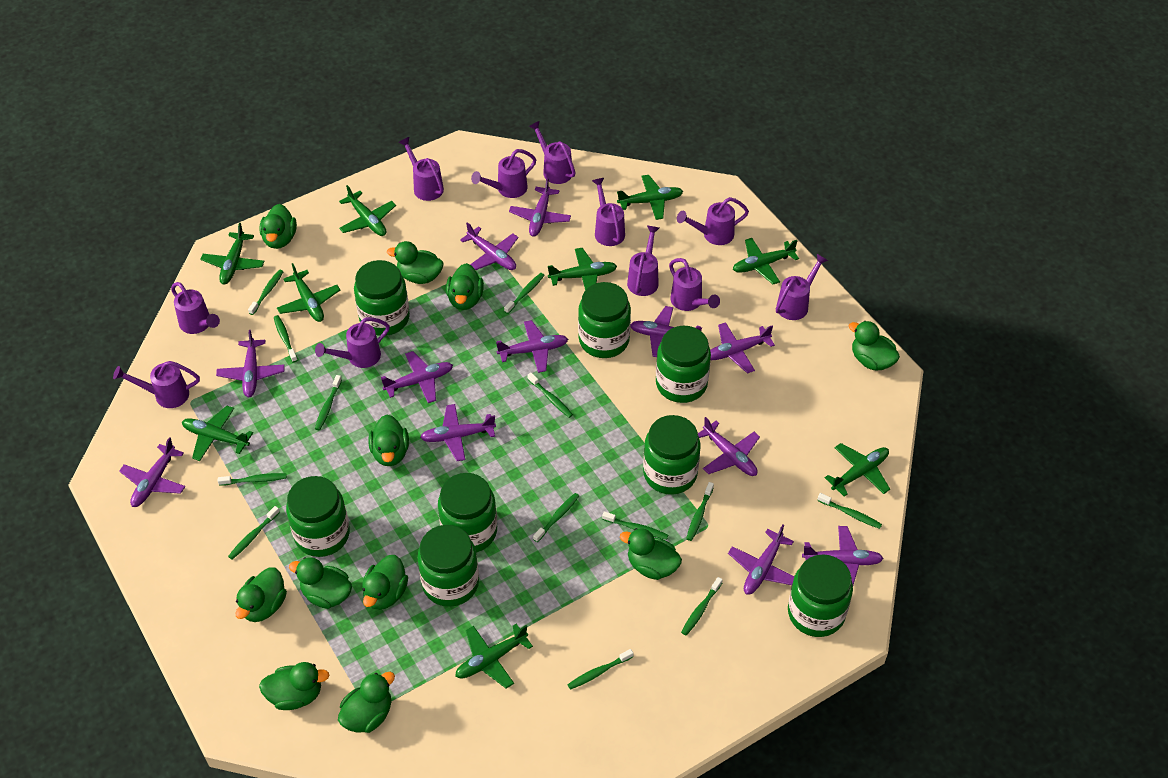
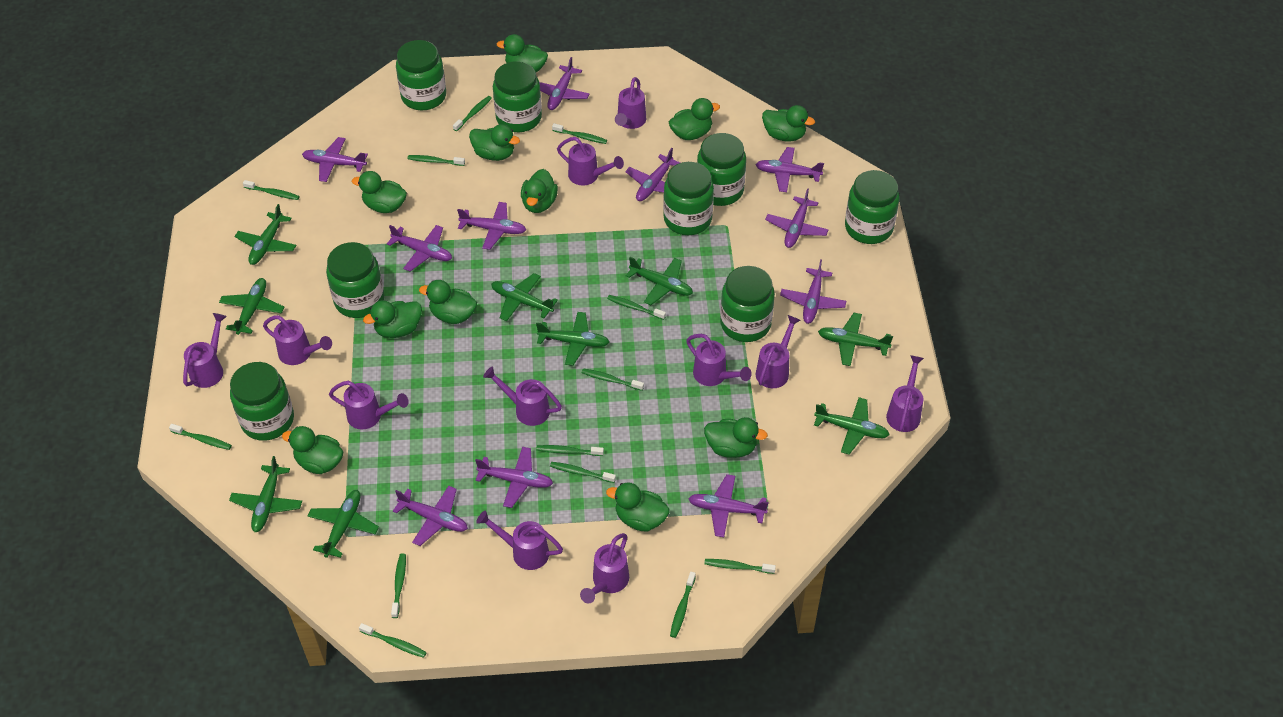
purple plane: [119,437,185,507] [216,330,285,398] [381,351,453,403] [420,404,496,461] [460,222,518,270] [496,320,568,373] [509,178,571,237] [631,306,702,357] [698,417,760,476] [710,322,775,374] [728,525,794,595] [802,526,884,585] = 12 -> [302,137,368,182] [387,225,452,272] [393,486,468,546] [457,202,526,250] [475,447,553,508] [539,57,590,110] [625,148,680,201] [688,474,769,537] [755,147,824,192] [765,188,829,248] [780,259,846,324] = 11

